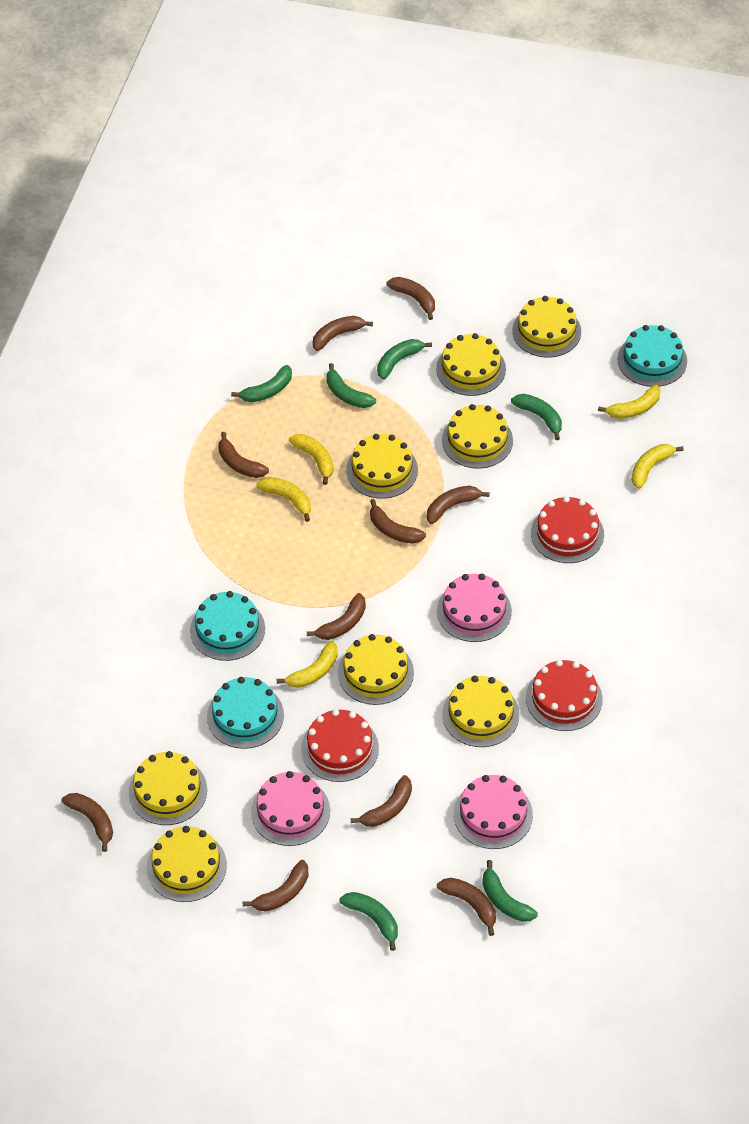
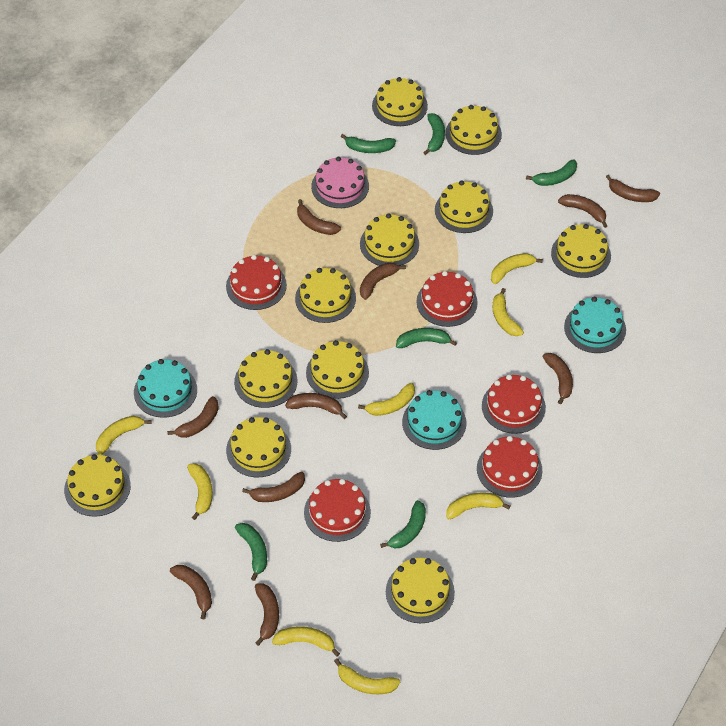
pink cake: [251,771,330,846] [437,574,512,642] [454,775,533,849] = 3 -> [311,157,369,208] = 1
red cake: [301,709,379,782] [526,660,603,731] [531,496,604,563] = 3 -> [226,255,287,310] [304,479,371,542] [416,271,478,327] [477,436,542,498] [482,375,546,434] = 5
yellow banana: [256,477,311,522] [277,641,338,688] [289,434,334,485] [598,385,661,419] [631,444,684,489] = 5 -> [96,416,151,455] [187,463,213,520] [272,626,340,657] [334,658,400,694] [358,383,415,416] [446,492,510,519] [491,253,543,284] [492,288,524,336] = 8
yellow cake: [129,751,207,825] [147,826,227,902] [338,634,414,705] [346,434,418,499] [436,333,506,396] [442,404,513,469] [442,676,519,747] [512,296,581,357] = 8 -> [64,454,131,517] [226,417,291,477] [234,349,298,408] [295,268,356,323] [306,340,369,399] [360,213,419,266] [372,77,428,126] [386,558,455,623] [435,181,493,233] [445,105,502,155] [551,224,611,278] = 11

